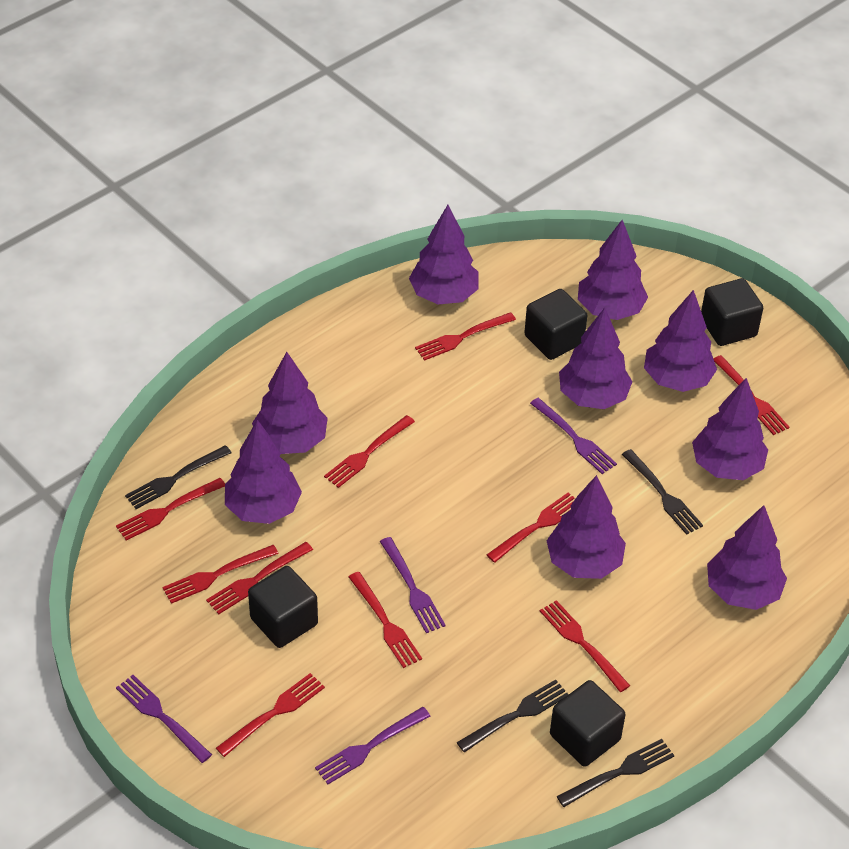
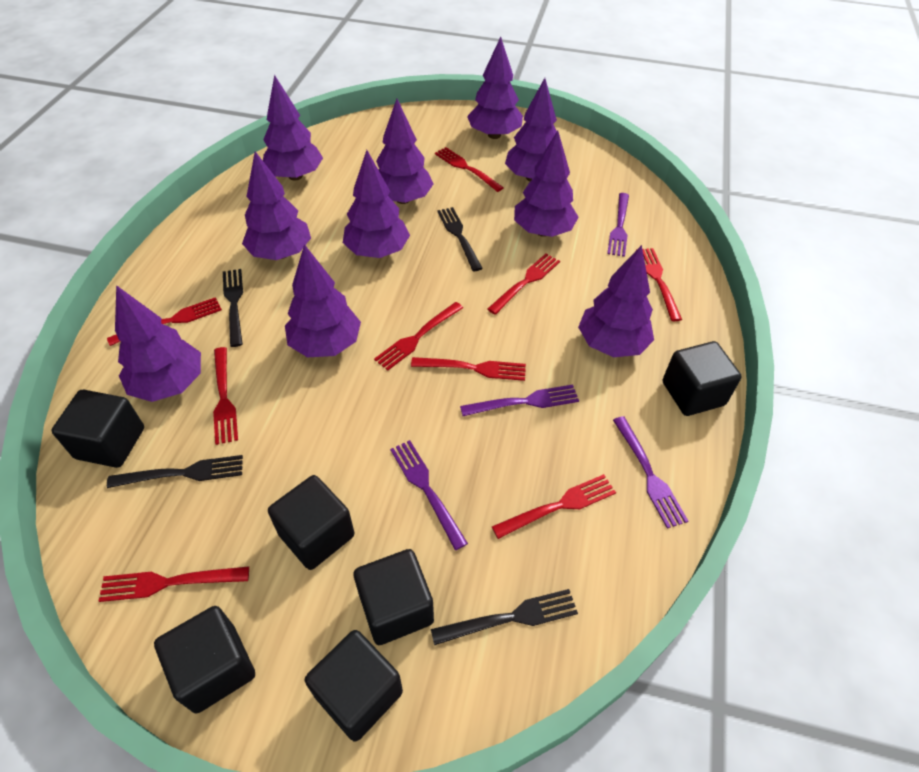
black cube: [248,566,318,648] [524,289,587,360] [550,680,626,767] [701,278,763,346] = 4 -> [51,390,144,468] [154,606,255,713] [268,475,354,570] [305,630,403,742] [354,549,434,645] [663,341,742,416] = 6
purple tree: [225,420,302,524] [252,352,328,454] [409,205,479,305] [547,475,626,579] [559,308,632,409] [578,220,648,320] [644,290,717,392] [692,378,768,480] [707,505,787,610] = 9 -> [115,285,201,402] [242,152,311,260] [263,75,323,181] [285,244,361,357] [343,150,410,258] [376,99,434,204] [467,37,523,139] [505,78,557,181] [514,131,578,237] [578,245,654,357] = 10
red fork: [116,478,225,541] [162,545,279,604] [206,542,313,614] [216,673,325,757] [324,415,415,488] [349,572,422,668] [415,312,516,361] [487,492,574,563] [540,600,630,692] [714,355,790,435] = 10 -> [99,566,249,602] [107,297,222,346] [213,347,238,445] [374,302,463,371] [411,357,526,381] [435,147,504,192] [488,254,560,315] [492,474,616,539] [642,248,682,321] = 9

